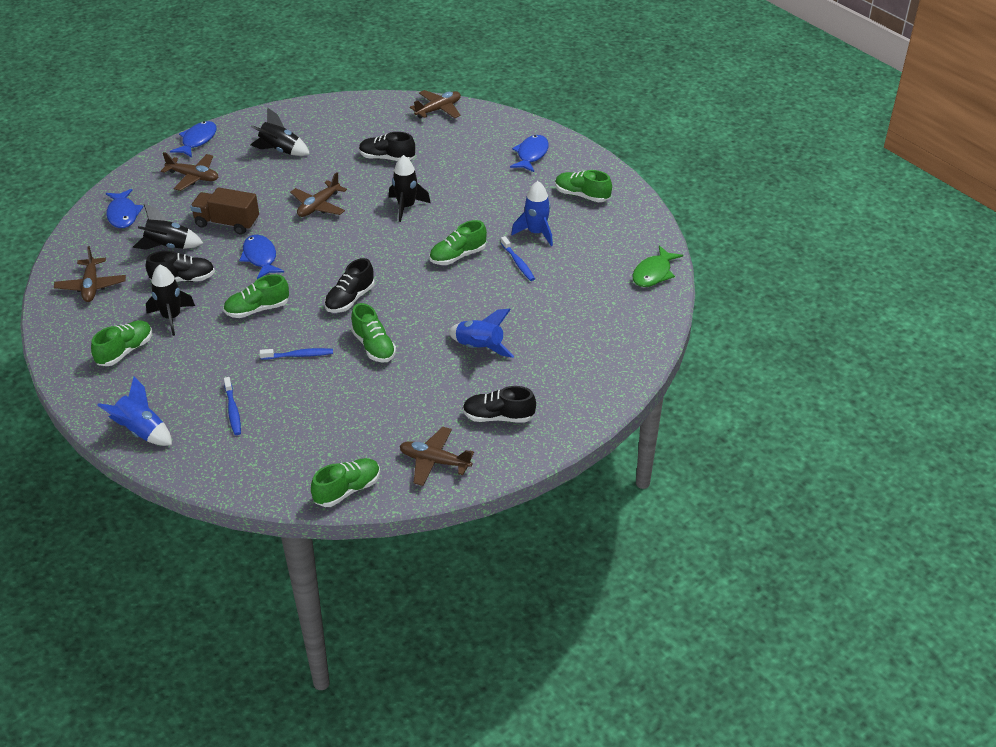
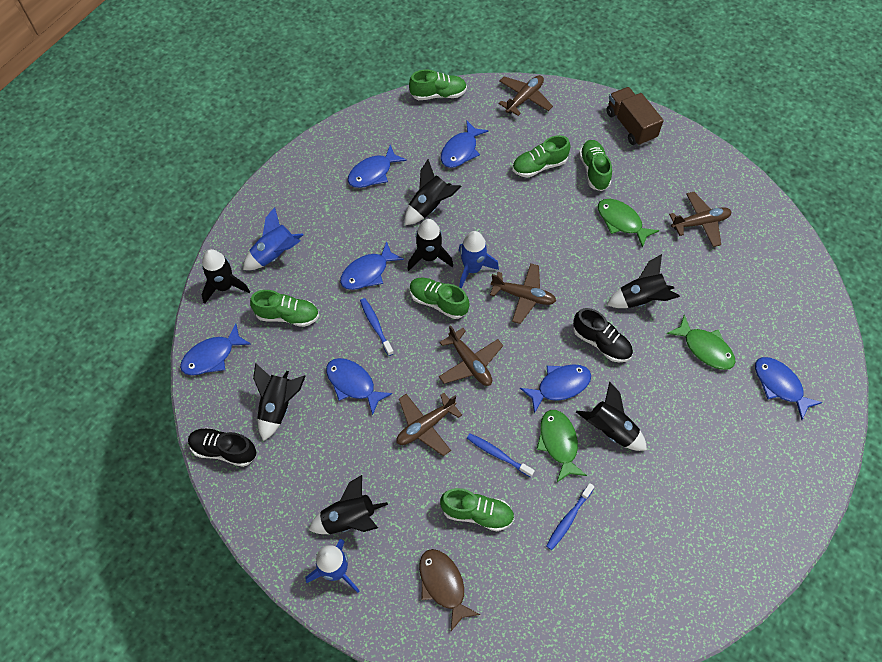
black rocket: [133,204,203,250] [146,264,195,336] [250,107,310,156] [389,155,431,222] = 4 -> [202,249,250,304] [253,363,305,441] [308,475,388,534] [405,159,462,225] [407,219,453,271] [576,381,647,451] [607,254,680,308] = 7
black shoe: [146,251,215,282] [324,258,375,313] [359,132,415,161] [463,386,536,423] = 4 -> [188,428,256,467] [573,308,633,362] = 2
blue fish: [106,189,144,228] [170,121,217,158] [239,235,284,279] [510,135,549,172] = 4 -> [180,324,251,375] [326,358,393,415] [340,241,404,290] [348,145,407,188] [441,120,488,168] [520,364,591,414] [755,357,823,420] = 7
brown fish: none = 0 -> [419,549,481,631] = 1
green fish: [633,246,683,287] = 1 -> [537,410,587,482] [598,199,660,248] [667,315,736,370] = 3

